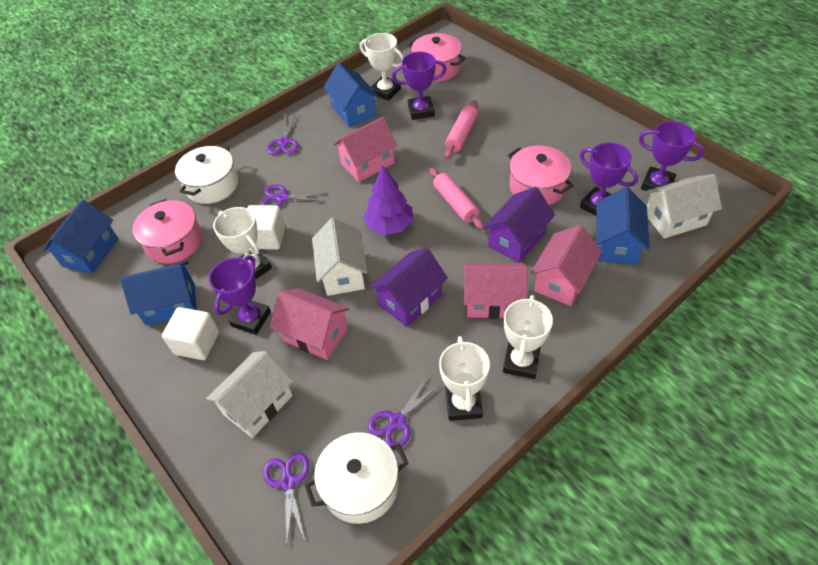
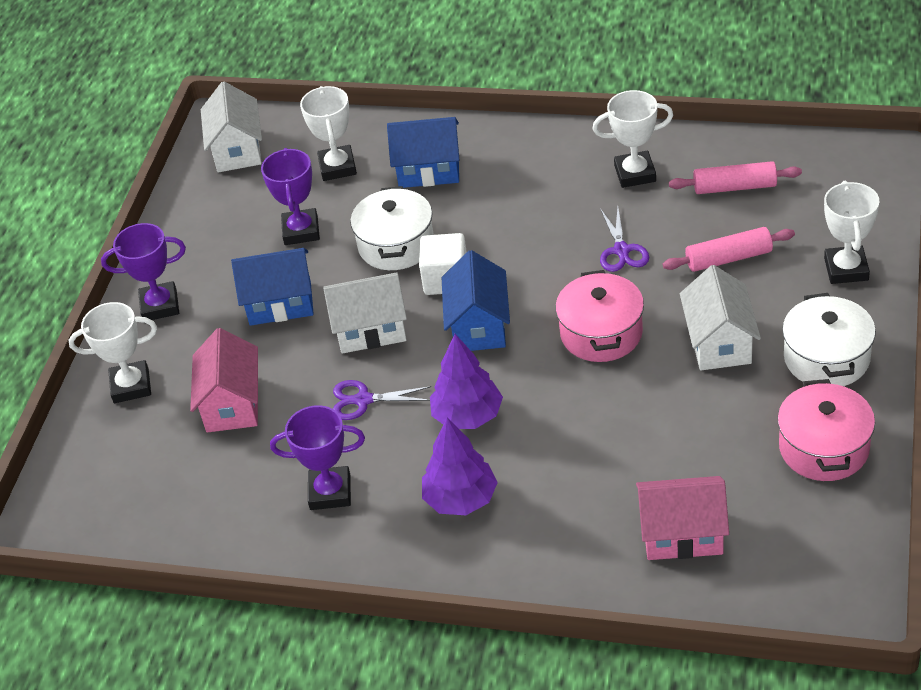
blue house: [43,200,118,274] [120,262,197,326] [323,63,379,127] [596,187,650,265] = 4 -> [231,248,314,326] [387,117,459,188] [442,250,510,351] = 3
pink house: [270,288,349,360] [333,117,398,182] [464,263,528,319] [530,225,602,306] = 4 -> [190,328,258,433] [636,476,729,560] = 2
pink pot: [132,199,202,264] [408,33,466,82] [508,146,574,205] = 3 -> [555,270,644,362] [777,379,875,481] = 2
purple house: [370,248,448,327] [483,187,555,263] = 2 -> none = 0
purple scissors: [261,184,327,207] [263,452,310,543] [267,115,299,155] [368,376,441,449] = 4 -> [333,380,431,420] [600,207,649,272] = 2
purple tree: [363,165,413,235] = 1 -> [422,418,498,515] [430,334,503,429] = 2
purple trophy: [209,256,271,335] [392,52,447,120] [580,142,638,216] [639,121,704,191] = 4 -> [101,223,186,320] [261,148,320,245] [270,405,365,510] = 3
white cube: [162,307,219,360] [247,205,285,250] = 2 -> [419,233,467,295] = 1

